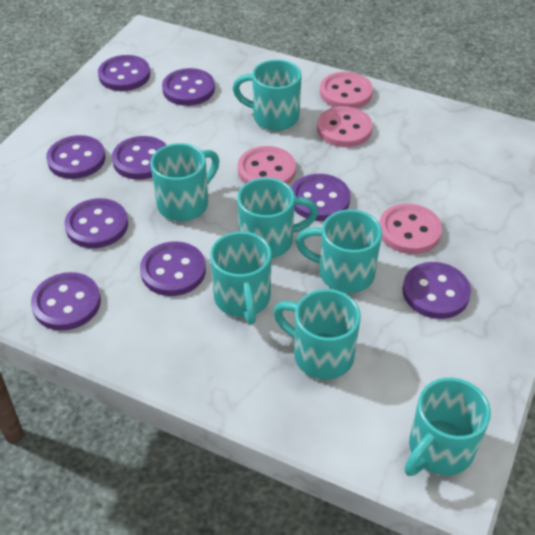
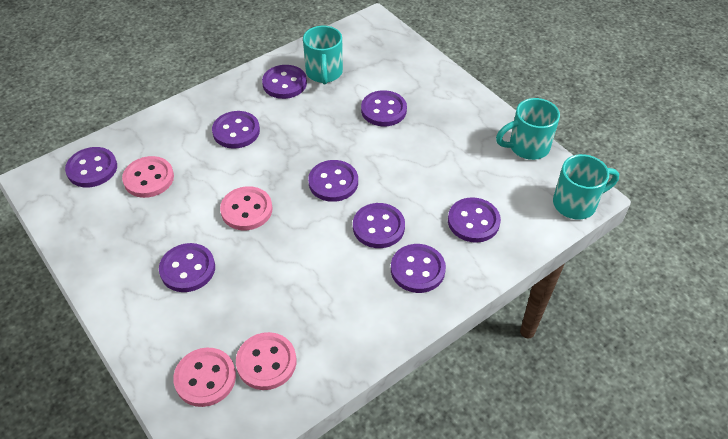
turquoise mug: [150,143,219,221] [210,231,272,324] [232,59,302,131] [237,178,318,258] [273,289,361,380] [296,209,382,293] [405,378,491,476] = 7 -> [303,26,343,85] [496,98,560,160] [553,154,619,220] = 3

